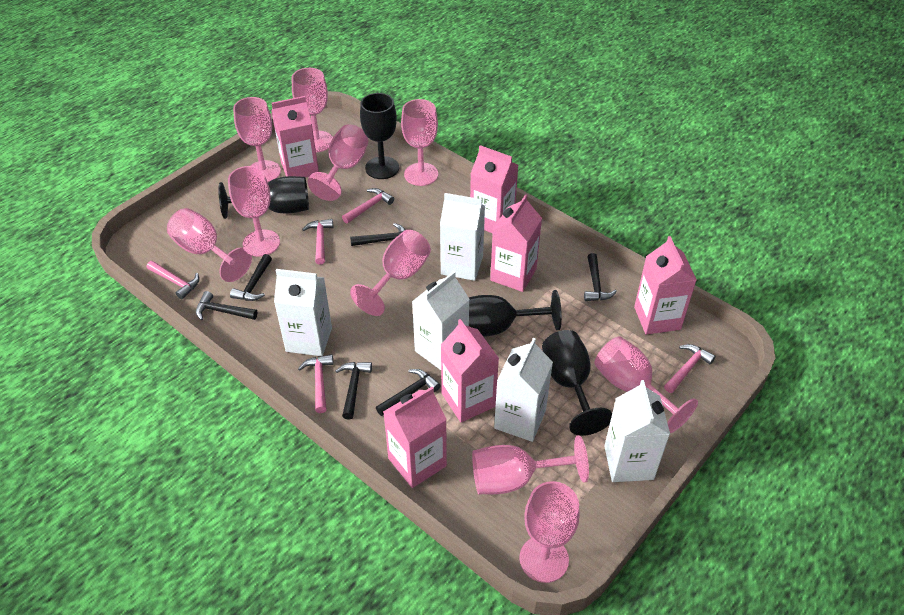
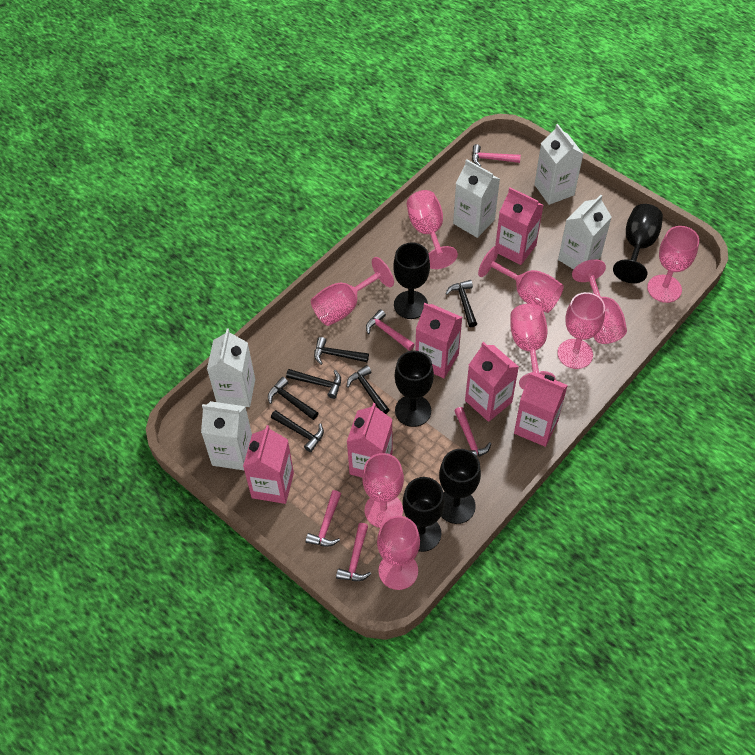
black goblet: [218,176,309,219] [360,93,399,179] [469,290,562,337] [542,330,612,436] = 4 -> [393,242,430,319] [395,351,434,427] [402,477,445,552] [439,449,481,524] [613,204,663,283] = 5
pink goblet: [167,208,252,282] [228,166,280,257] [233,97,281,182] [292,68,333,152] [308,124,368,201] [350,230,431,316] [401,99,438,186] [472,435,589,494] [519,481,580,583] [594,336,698,433] = 10 -> [311,257,394,326] [362,453,404,528] [377,516,420,590] [407,190,458,269] [478,246,564,313] [510,303,556,390] [557,292,605,369] [572,259,627,344] [647,226,699,303] = 9

